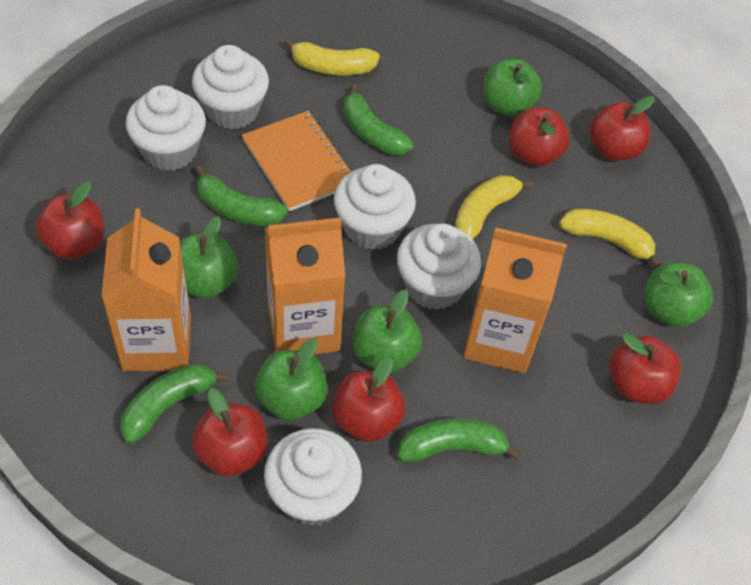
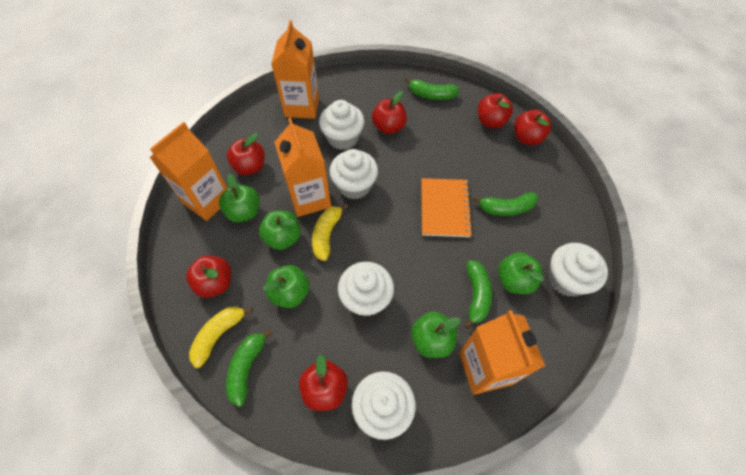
orange carton: [101,209,191,372] [265,218,345,355] [463,228,567,373] = 3 -> [149,122,227,221] [271,20,319,119] [274,118,331,217] [459,310,545,395] = 4
yellow banana: [284,38,380,75] [455,175,534,239] [559,209,662,269] = 3 -> [189,307,253,368] [312,203,348,261] = 2

